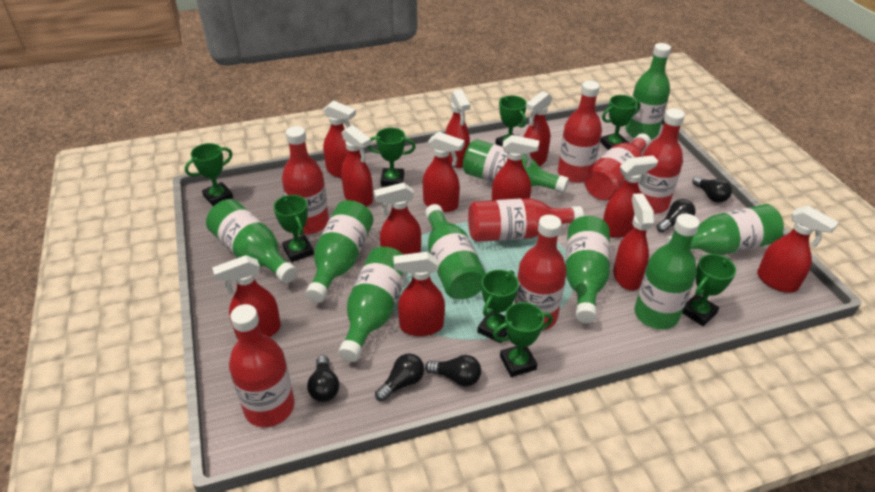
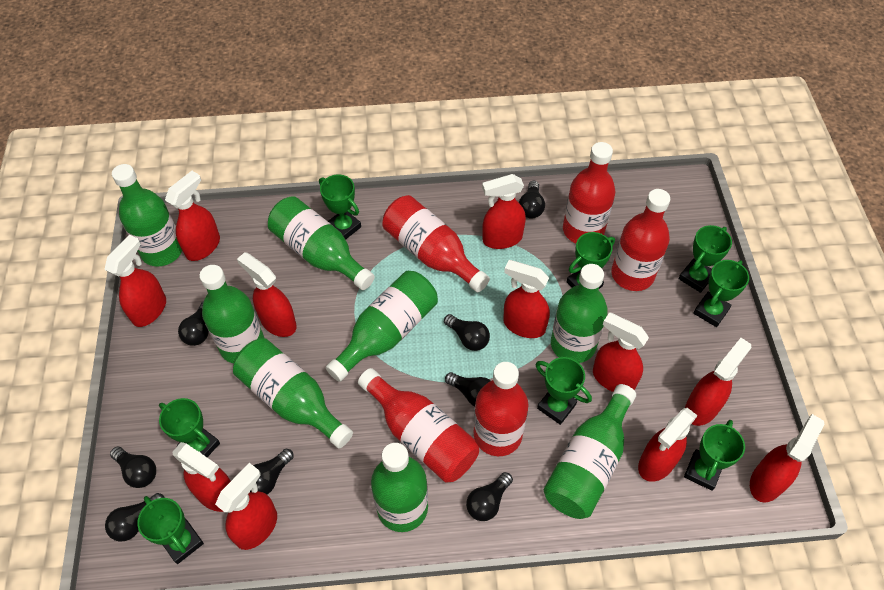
black light bulb: [307,355,339,402] [375,353,424,401] [425,355,481,387] [657,199,696,233] [692,176,732,203] = 5 -> [105,493,165,542] [110,447,156,488] [178,301,209,346] [250,448,294,494] [444,314,490,351] [445,372,490,406] [466,472,513,521] [519,181,545,218] = 8
green bottle: [206,199,297,283] [306,200,374,303] [338,247,407,362] [425,204,486,299] [463,139,569,194] [565,216,610,323] [625,43,671,139] [634,214,700,329] [665,204,784,255] = 9 -> [112,164,182,266] [199,265,264,363] [233,338,353,448] [268,196,375,290] [326,271,438,382] [371,443,428,532] [544,384,636,519] [551,264,608,363] = 8
red bottle: [229,304,295,427] [282,126,329,234] [468,198,584,242] [514,215,567,330] [558,81,602,183] [584,133,651,200] [638,108,685,214] = 7 -> [358,368,479,483] [382,195,490,293] [474,362,528,456] [563,142,616,243] [611,189,670,291] = 5
red spray bottle: [212,255,281,339] [323,100,356,178] [341,125,373,207] [374,182,421,255] [393,252,445,336] [423,132,465,212] [445,89,470,168] [492,135,539,201] [524,91,552,167] [603,155,658,238] [613,193,654,290] [757,206,839,293] = 12 -> [104,235,166,327] [165,171,220,261] [172,442,231,512] [215,463,277,550] [237,252,297,337] [482,174,526,249] [503,260,550,338] [593,312,649,392] [638,408,698,482] [685,338,751,426] [750,414,824,503] = 11

